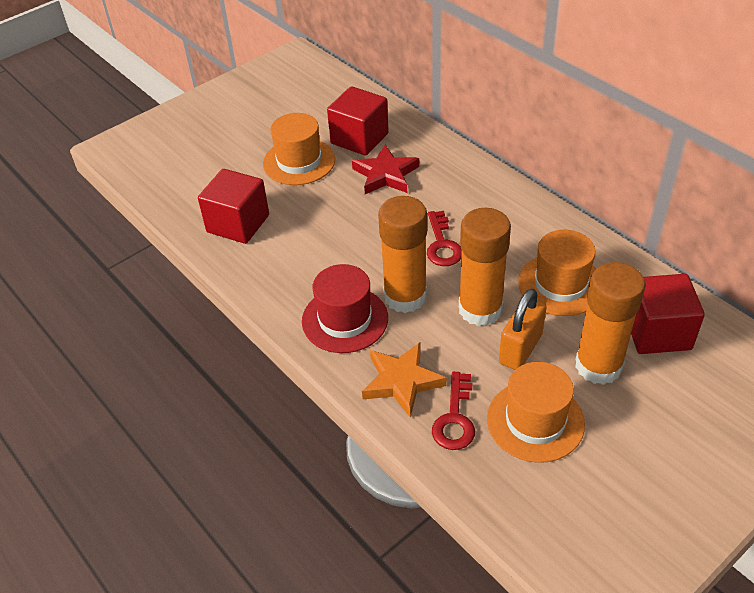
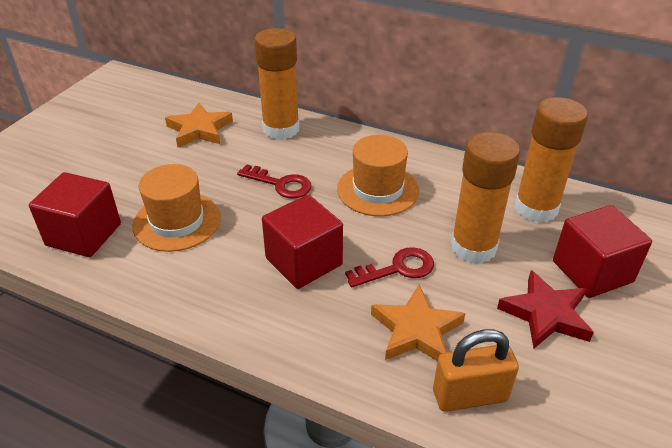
orange hat: [263,113,335,185] [487,362,585,463] [518,230,596,316] = 3 -> [132,164,221,252] [337,135,419,216] = 2
orange star: [362,343,446,418] = 1 -> [165,103,233,147] [371,285,465,361] = 2
red hat: [302,264,388,353] = 1 -> none = 0

